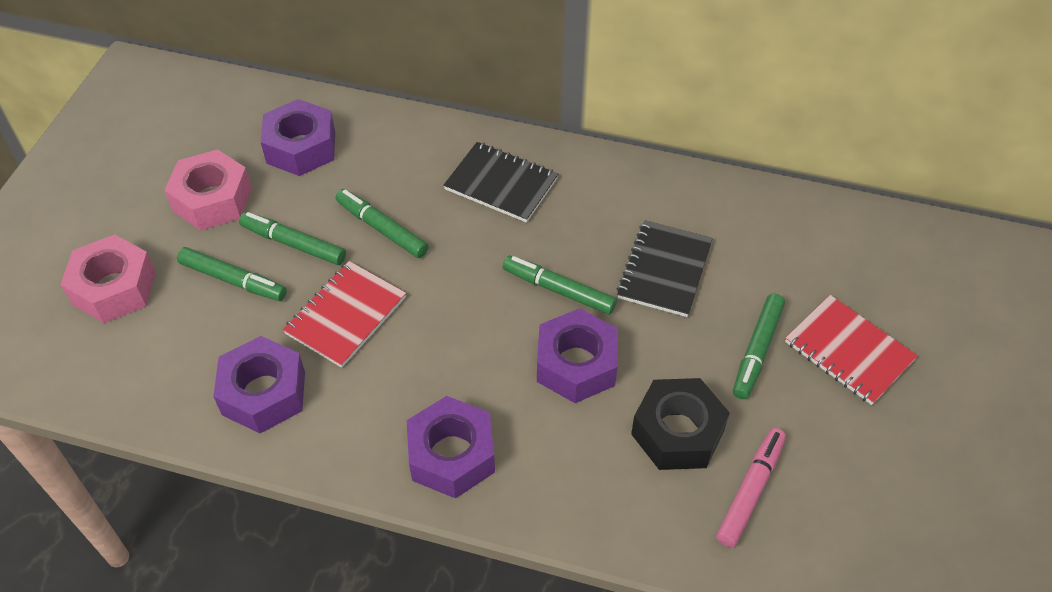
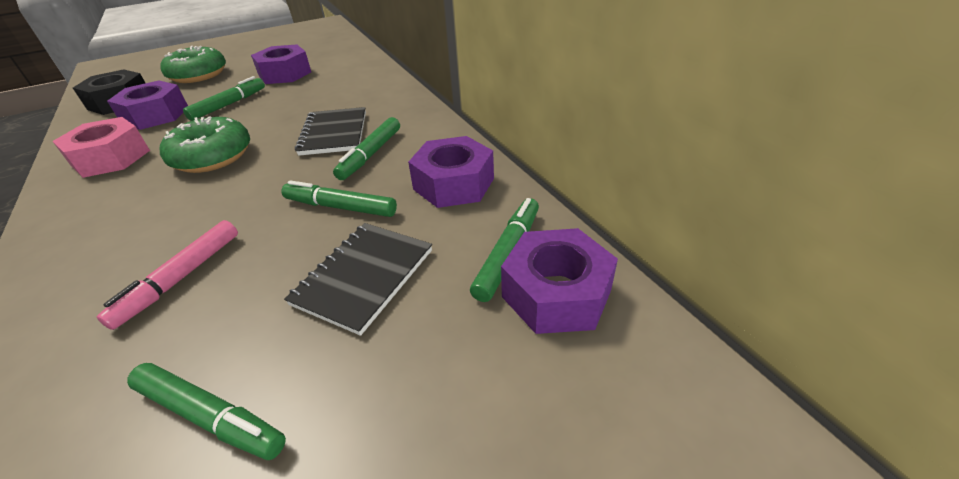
green donut: none = 0 -> [159,116,250,173] [160,46,226,83] = 2
pink nut: [61,234,156,323] [164,149,252,230] = 2 -> [52,117,150,178] = 1
red notebook: [283,261,406,368] [785,295,918,405] = 2 -> none = 0

